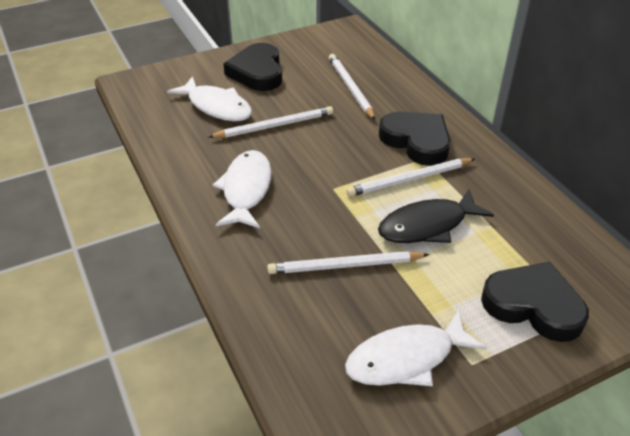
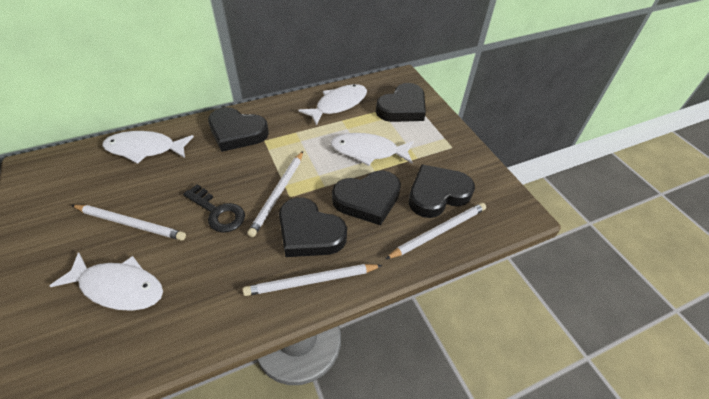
black fish: [378,189,494,243] = 1 -> none = 0
black heart: [223,43,282,91] [379,112,450,166] [481,262,589,342] = 3 -> [208,107,269,152] [279,197,347,257] [332,170,401,225] [376,83,426,122] [409,164,475,218] = 5
black key: none = 0 -> [183,184,245,233] = 1
white fish: [167,76,252,121] [213,150,272,228] [345,310,487,386] = 3 -> [50,252,163,311] [102,131,194,164] [298,84,367,126] [330,133,414,166] = 4

